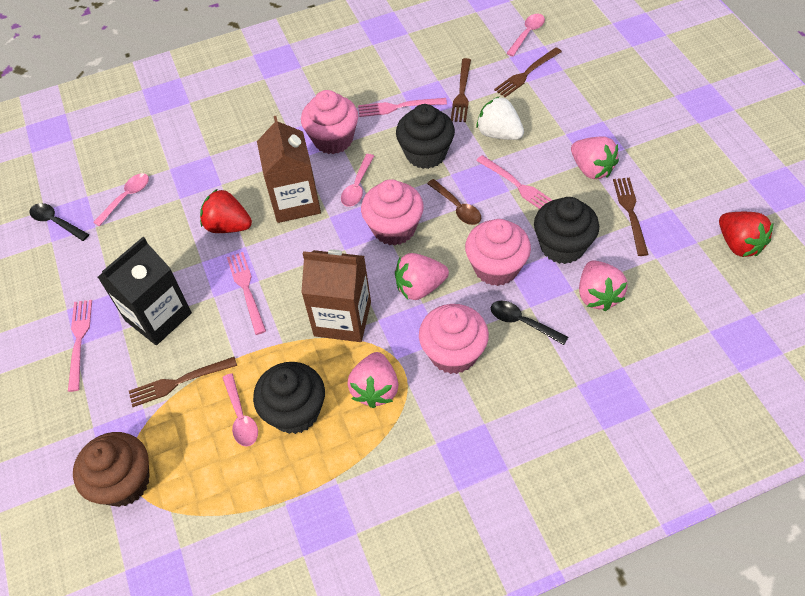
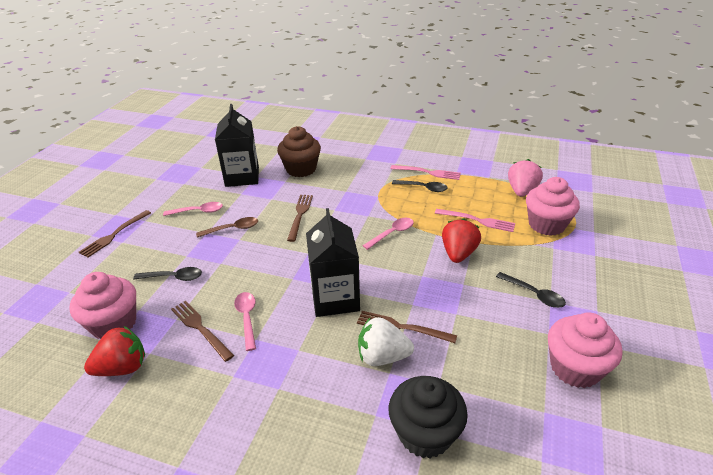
black carton: [98,237,192,345] = 1 -> [215,104,259,187] [306,208,360,317] = 2
black cupcake: [253,362,325,434] [396,104,455,169] [534,197,599,264] = 3 -> [389,376,468,458] = 1
black spoon: [29,203,89,241] [491,301,568,345] = 2 -> [133,267,202,281] [392,180,448,192] [496,272,566,308] = 3
brown carton: [257,116,321,223] [301,250,371,342] = 2 -> none = 0
pink cupcake: [301,90,358,154] [361,179,424,245] [419,304,489,374] [465,219,531,286] = 4 -> [69,272,136,339] [526,177,580,236] [548,313,622,388] = 3
pink fork: [68,300,92,392] [227,252,266,335] [358,98,447,117] [476,155,552,209] = 4 -> [391,165,461,180] [435,209,515,232] = 2
pink spoon: [93,173,149,226] [222,373,258,447] [341,154,374,207] [506,14,545,56] = 4 -> [163,202,223,216] [234,292,256,351] [363,218,414,250] = 3
pink strawberry: [347,352,399,408] [395,253,449,300] [571,136,619,179] [579,260,628,311] = 4 -> [508,159,543,197] = 1

